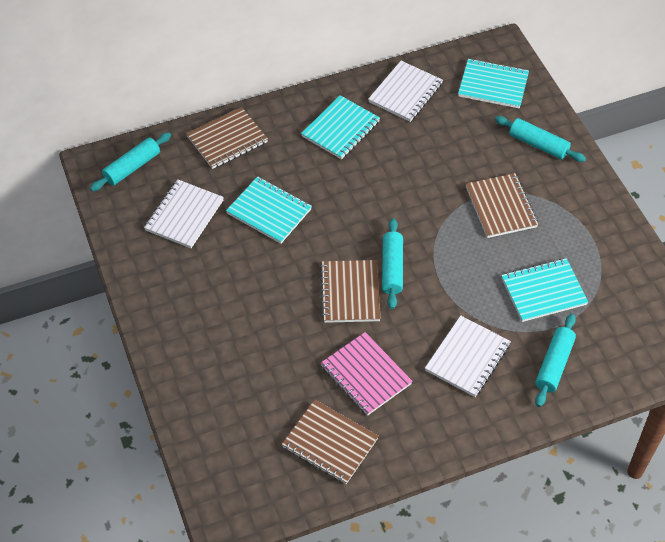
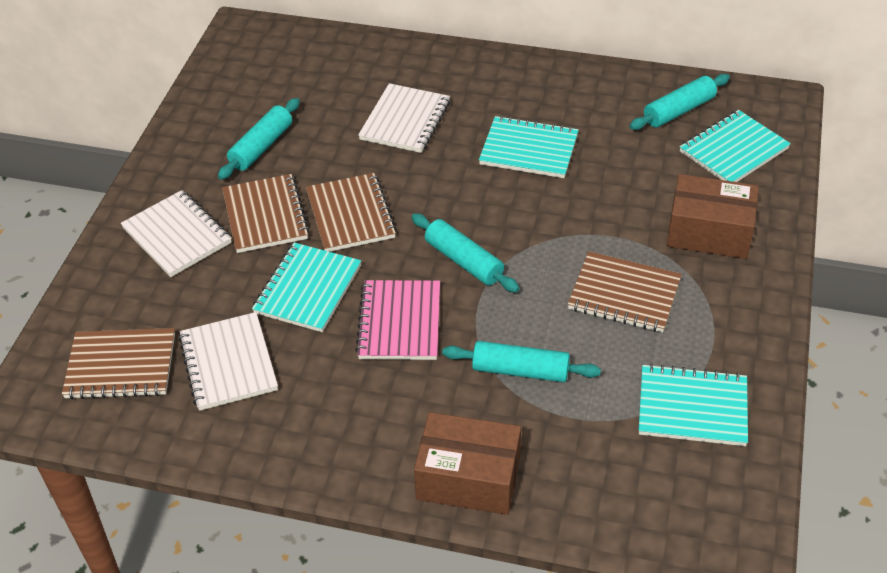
brown box: none = 0 -> [414,412,521,515] [667,174,759,259] = 2

